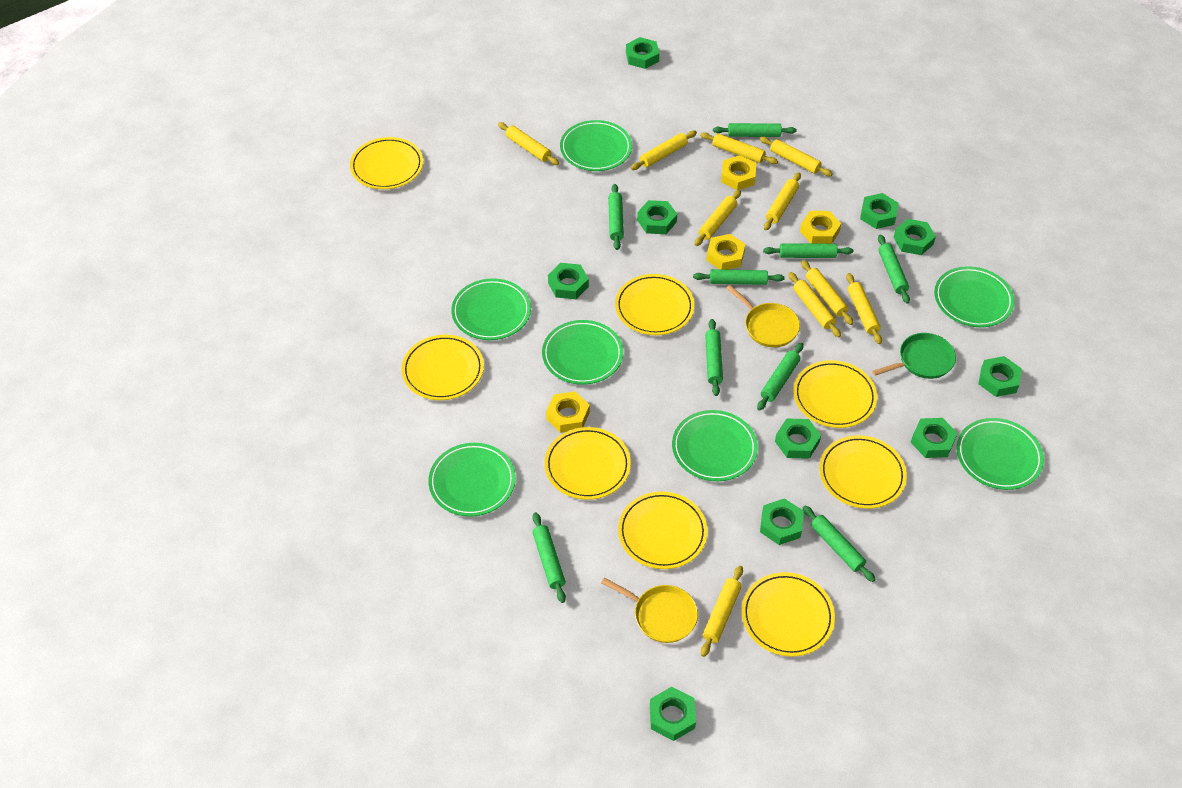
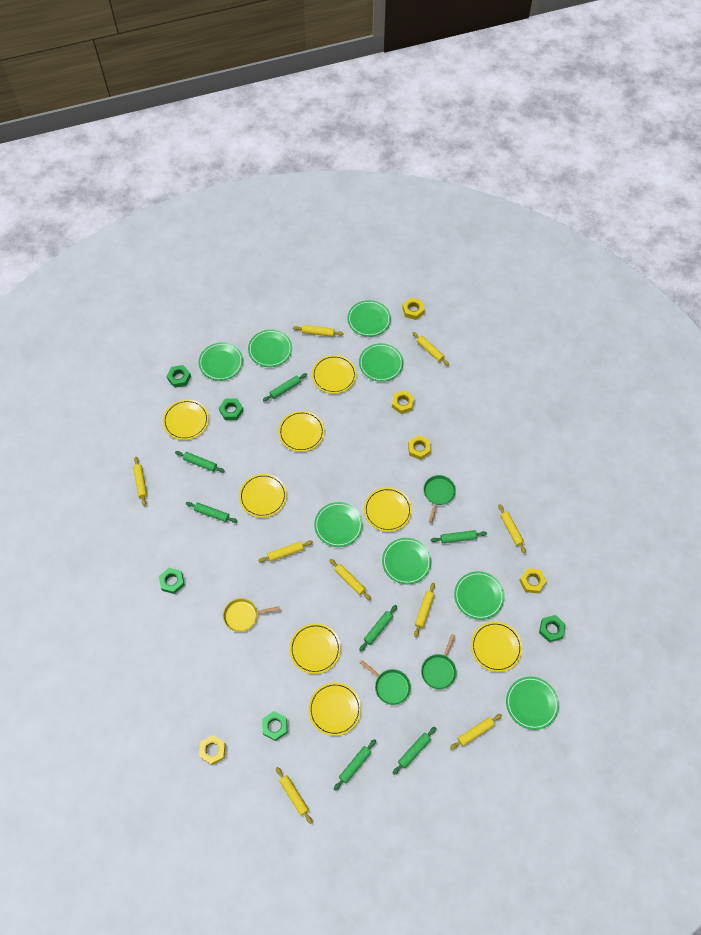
green nut: [548,263,589,299] [626,37,659,69] [637,200,677,234] [650,687,696,741] [760,498,804,545] [775,418,821,459] [860,193,898,229] [894,219,936,255] [911,418,957,458] [978,356,1022,397] = 10 -> [159,568,185,594] [166,365,191,388] [219,399,243,420] [262,711,287,741] [539,615,566,642] = 5
green pan: [872,333,956,379] = 1 -> [360,660,411,705] [421,634,457,689] [423,475,456,523] = 3
green plate: [428,443,516,517] [451,278,531,340] [542,320,623,385] [560,120,632,171] [672,410,758,481] [934,266,1015,327] [956,418,1044,490] = 7 -> [199,342,243,381] [248,330,292,367] [314,502,363,547] [348,300,391,337] [359,343,403,382] [382,538,431,585] [454,571,505,620] [506,676,559,730] = 8
green rolling pin: [532,512,566,603] [608,184,624,250] [693,269,785,285] [705,319,723,396] [713,123,797,137] [757,342,803,411] [763,243,853,258] [803,506,876,582] [878,234,910,304] = 9 -> [175,451,225,473] [186,502,238,523] [263,373,307,402] [334,739,376,791] [359,605,397,651] [393,727,436,775] [431,530,487,543] = 7
yellow nut: [546,391,590,433] [706,234,746,270] [721,155,756,190] [800,211,841,244] = 4 -> [199,735,226,765] [392,390,414,414] [402,298,425,320] [408,435,431,460] [519,568,547,593] = 5
yellow pan: [601,577,698,643] [726,285,800,348] = 2 -> [223,598,280,632] = 1
yellow rolling pin: [498,122,559,165] [631,130,697,170] [694,190,741,246] [700,132,778,164] [701,566,743,657] [760,137,833,176] [764,173,801,231] [789,272,841,337] [801,260,854,325] [846,273,882,344] = 10 -> [133,457,147,506] [258,541,313,562] [276,767,313,824] [293,325,343,337] [329,559,371,600] [412,332,449,366] [414,583,435,637] [450,714,502,750] [498,504,526,554] = 9

